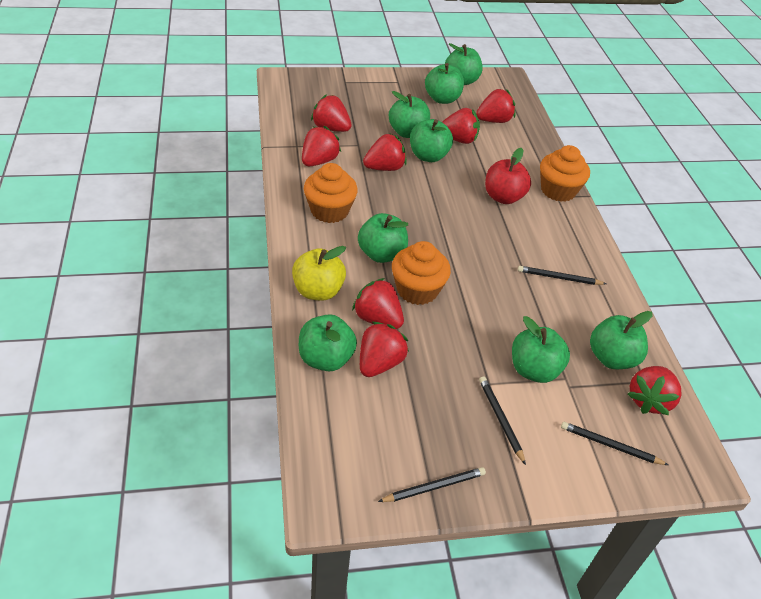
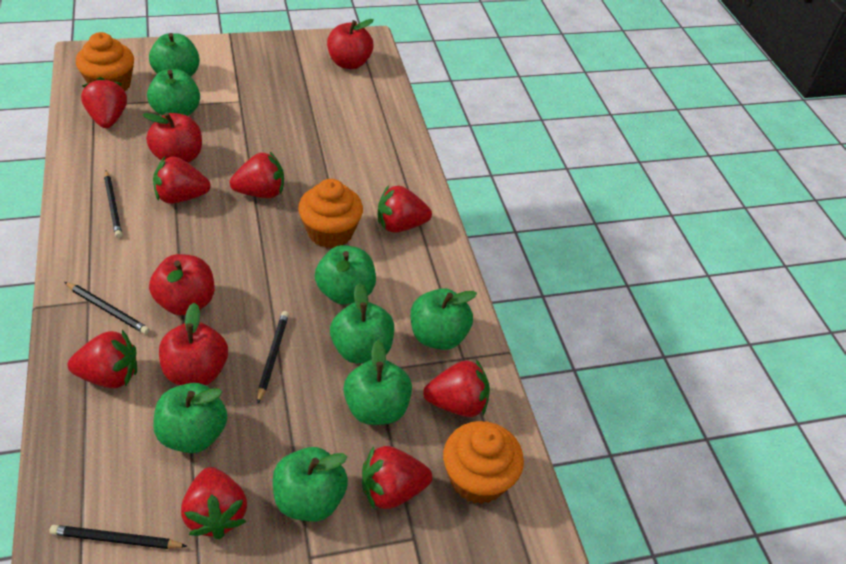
red apple: [485,148,531,204] = 1 -> [143,112,202,163] [149,254,214,315] [159,303,228,385] [327,19,374,69] = 4
yellow apple: [292,246,346,300] = 1 -> none = 0

